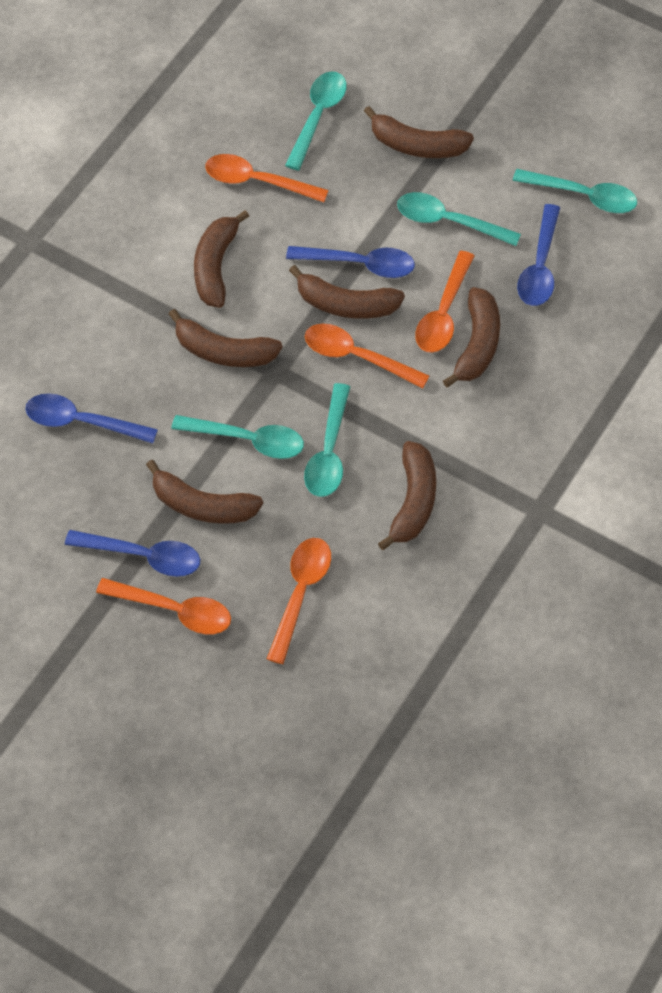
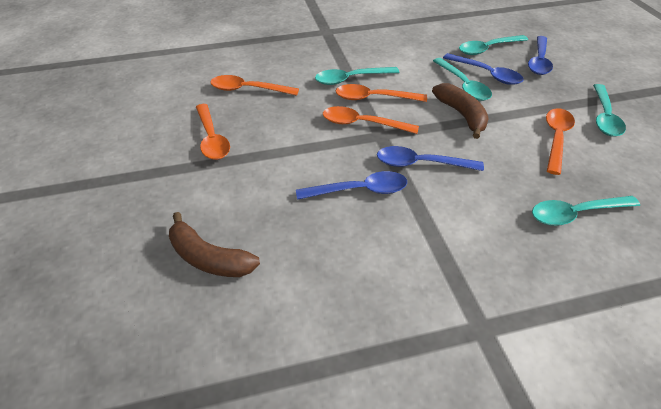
brown banana: [146,460,263,524] [169,309,283,367] [194,210,249,308] [289,265,405,319] [364,106,474,158] [378,441,436,550] [443,287,500,387] = 7 -> [169,212,260,277] [432,83,489,139] = 2

